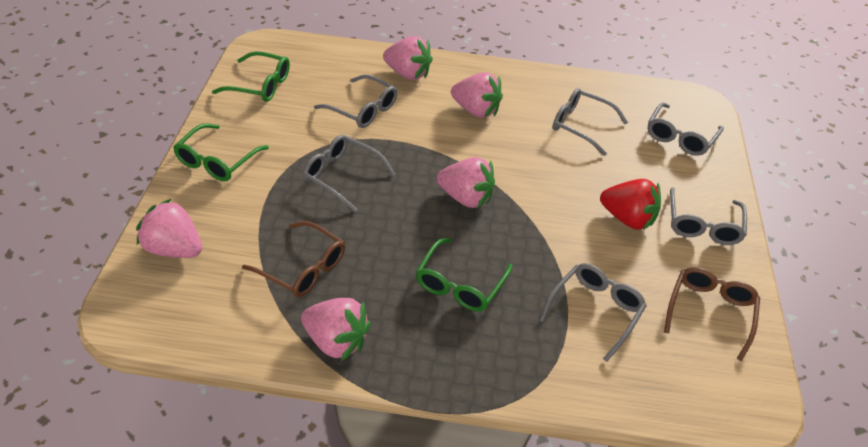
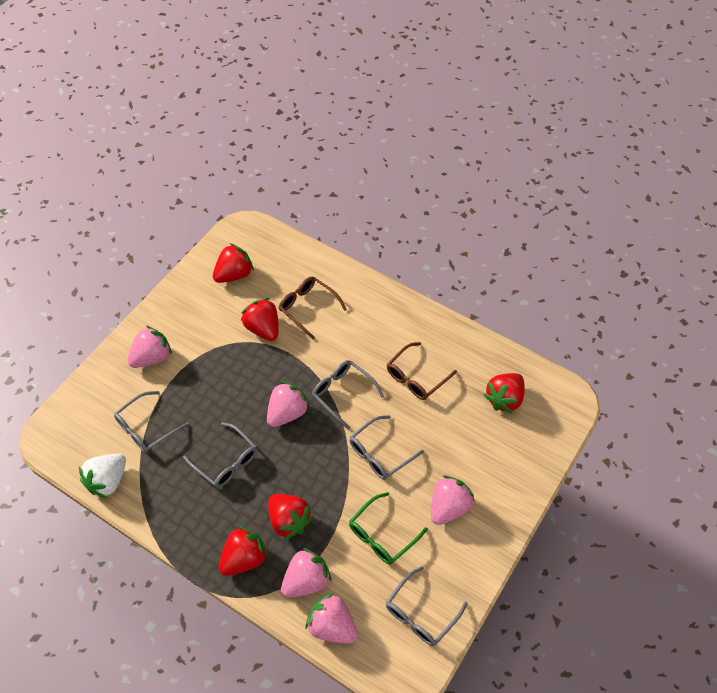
green glasses: [173,123,269,181] [212,51,290,102] [416,238,513,312] = 3 -> [349,492,428,565] = 1
grey glasses: [303,135,395,212] [314,75,397,128] [539,263,647,362] [553,88,628,156] [648,102,724,156] [670,187,747,245] = 6 -> [114,391,189,453] [183,422,257,488] [312,360,384,430] [350,415,424,480] [386,566,468,646] = 5
red strawberry: [600,179,661,230] = 1 -> [213,243,254,283] [219,526,268,576] [241,298,279,341] [268,494,314,540] [484,373,525,414] = 5
white strawberry: none = 0 -> [79,454,126,498] = 1

